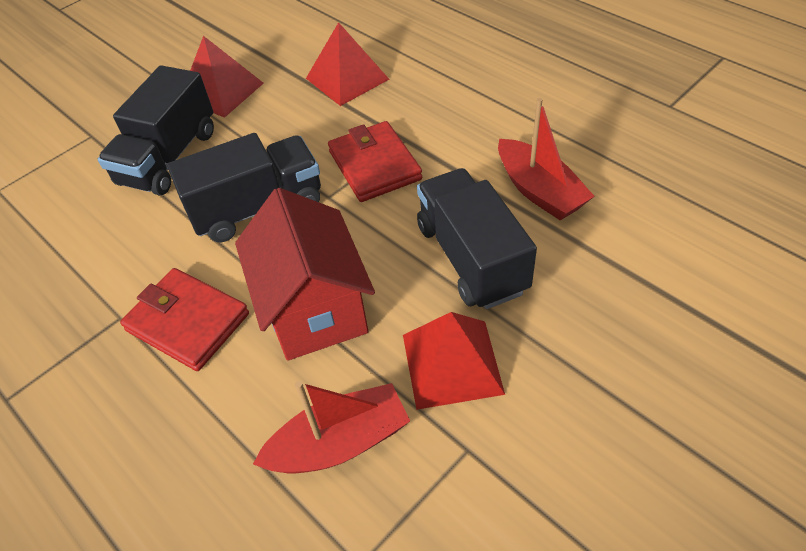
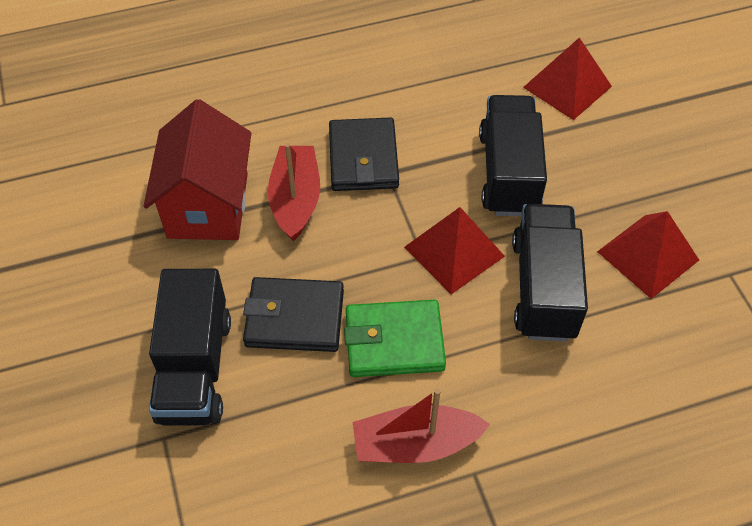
black wallet: none = 0 -> [243,277,344,352] [329,117,399,191] = 2
green wallet: none = 0 -> [344,300,446,377] = 1
red wallet: [120,268,249,371] [328,121,422,202] = 2 -> none = 0

